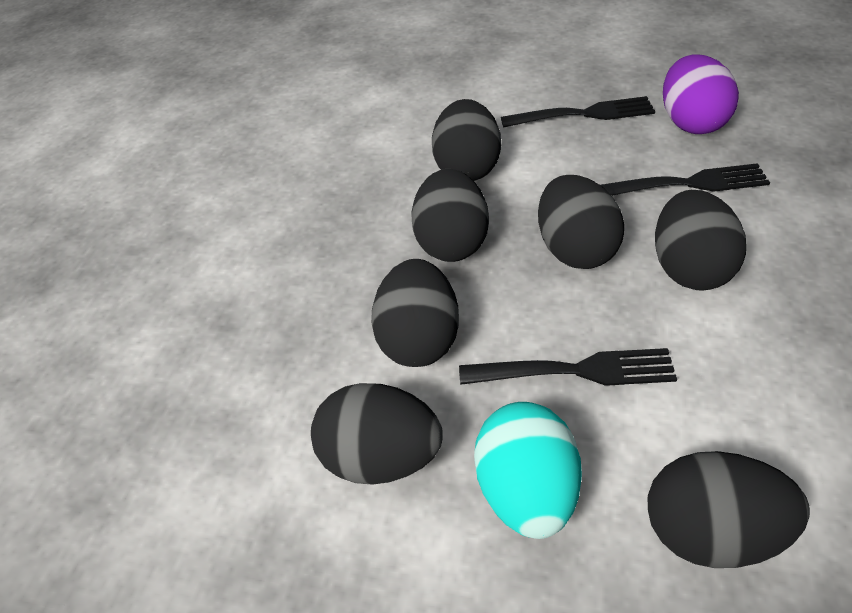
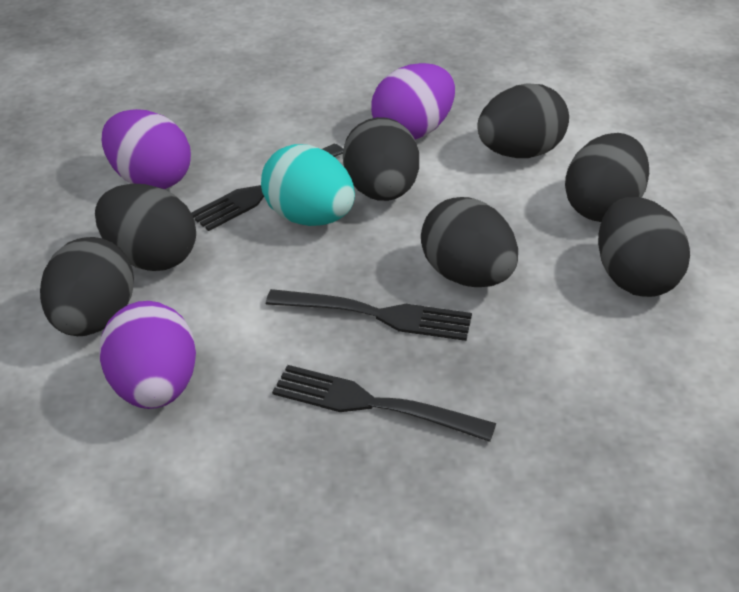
purple egg: [663,54,739,134] = 1 -> [99,301,196,409] [101,109,191,189] [371,63,455,140] = 3

